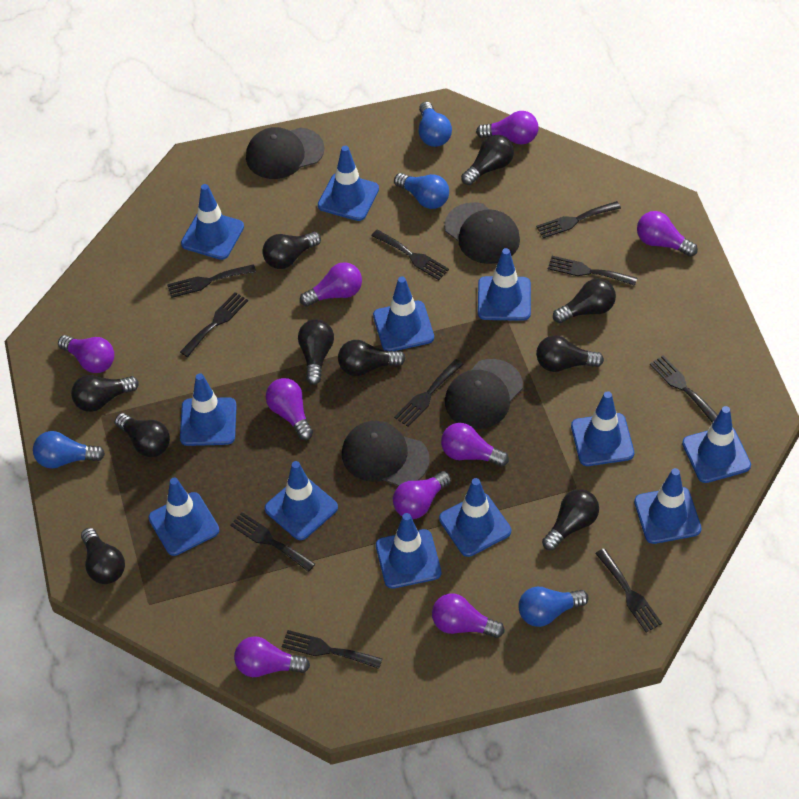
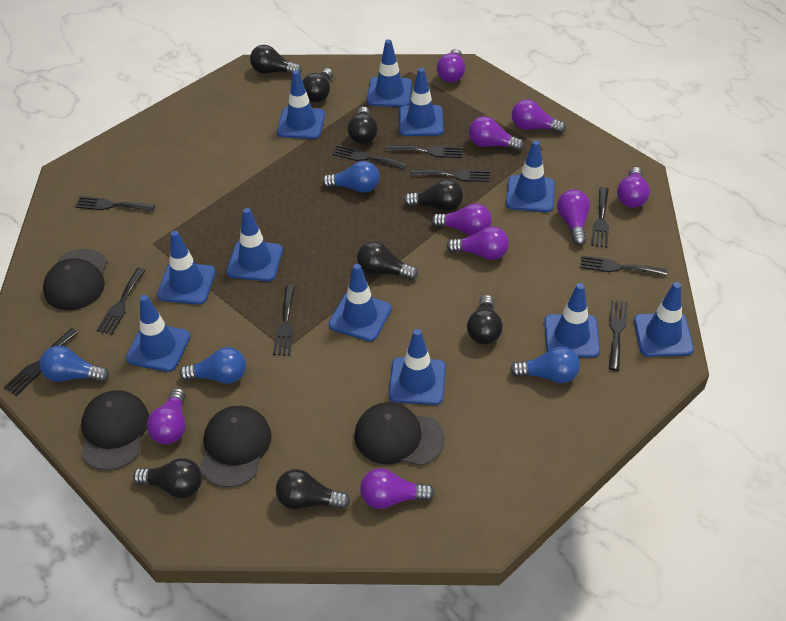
black light bulb: [71,375,139,412] [81,528,125,584] [115,413,170,457] [262,232,321,269] [298,319,334,385] [338,340,406,376] [461,135,514,185] [536,335,604,372] [542,489,599,550] [553,278,616,323] = 10 -> [133,458,202,498] [250,45,302,74] [276,469,350,510] [303,68,333,103] [347,107,378,144] [357,241,418,280] [404,179,463,211] [467,295,503,344] = 8
blue traffic cone: [148,477,219,556] [180,373,237,446] [181,184,244,260] [265,461,338,540] [318,146,379,221] [373,276,434,351] [376,513,441,589] [439,478,511,557] [478,248,531,321] [571,391,634,466] [634,468,701,544] [682,406,751,483] = 12 -> [126,295,191,372] [157,231,216,304] [226,208,283,281] [277,70,325,139] [328,264,392,341] [367,39,412,107] [389,329,446,405] [399,68,444,136] [506,140,555,212] [544,283,600,358] [634,282,694,357] = 11

